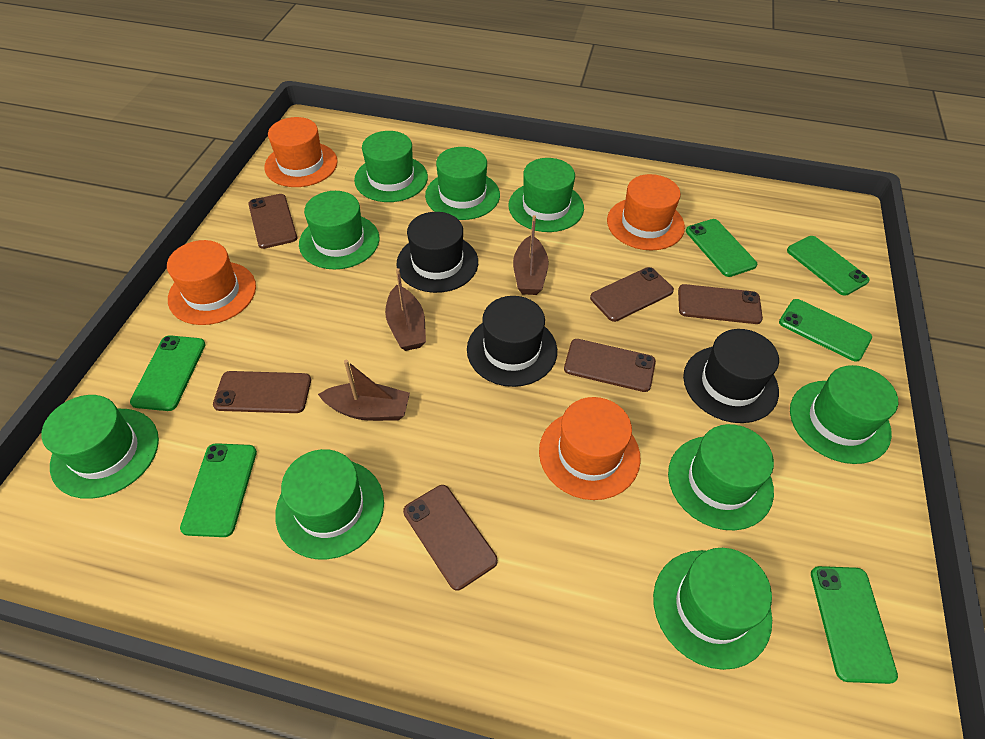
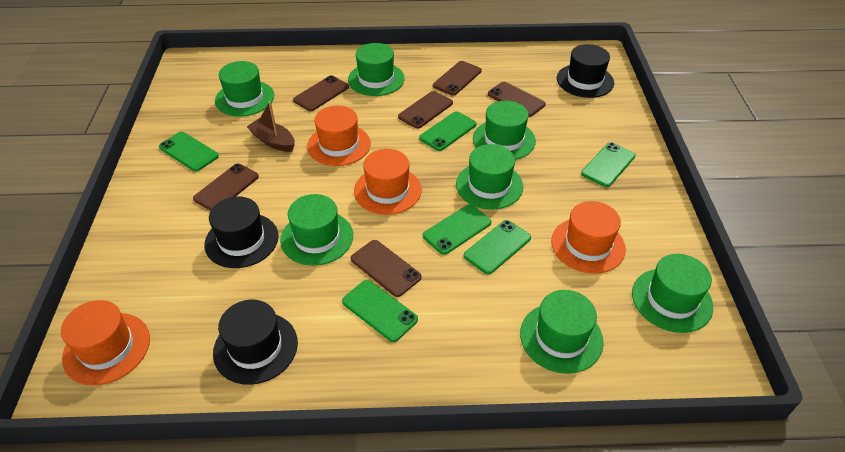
brown boat: [318,359,410,421] [385,268,426,351] [513,215,549,295] = 3 -> [247,102,295,152] = 1
green hat: [41,395,159,499] [275,449,384,559] [299,191,379,269] [354,131,428,202] [425,147,500,220] [508,158,584,232] [653,548,772,670] [668,424,774,530] [790,365,898,464] = 9 -> [215,61,274,116] [280,194,353,266] [348,43,405,96] [456,144,523,210] [473,101,536,160] [520,290,604,374] [632,254,713,333] = 7

